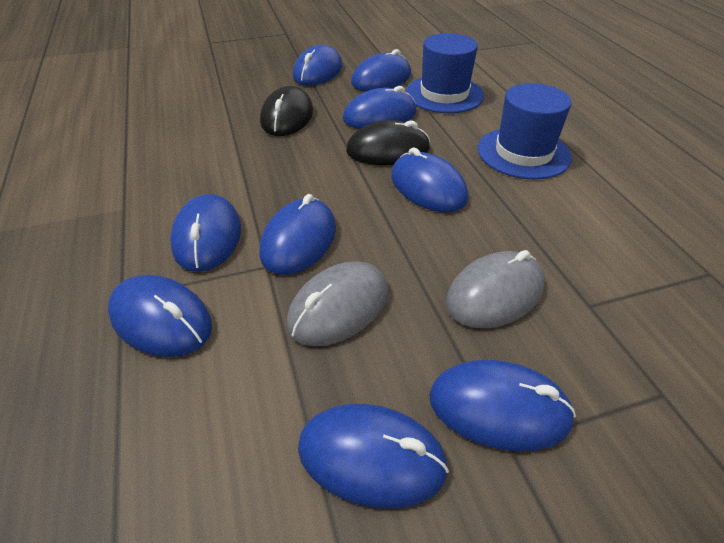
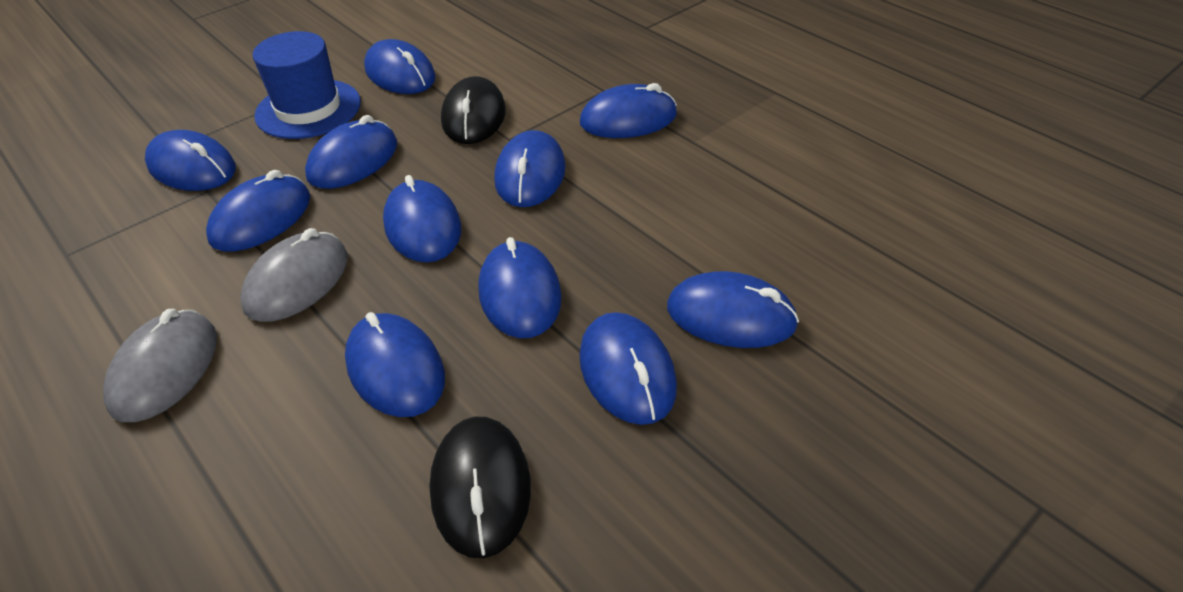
blue hat: [406,33,484,113] [478,83,572,180] = 2 -> [253,31,361,139] = 1
blue mouse: [108,275,212,357] [170,194,241,272] [259,194,336,275] [293,45,342,86] [298,404,449,509] [343,86,416,129] [351,49,411,91] [391,147,468,212] [429,360,576,452] = 9 -> [145,130,236,191] [206,170,310,252] [305,115,397,189] [345,312,445,417] [364,39,436,94] [383,175,461,263] [478,237,562,338] [494,130,566,207] [579,312,677,425] [580,83,677,138] [667,271,799,348] = 11

